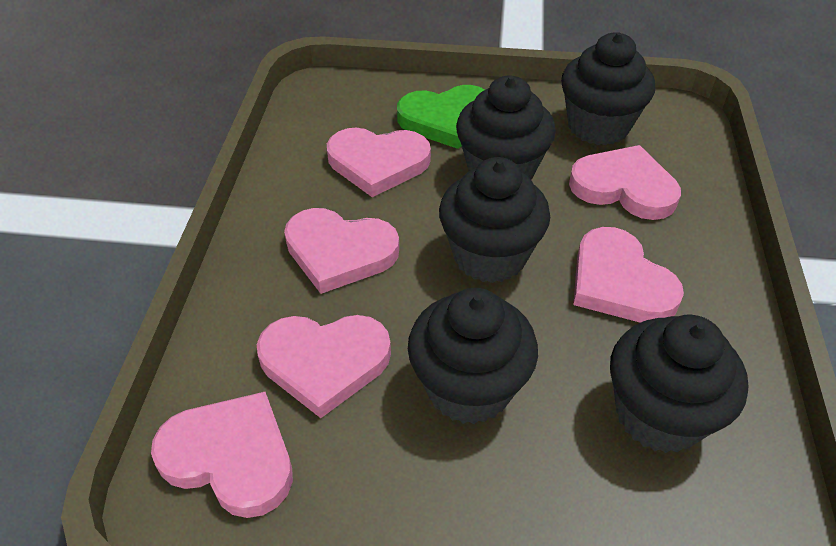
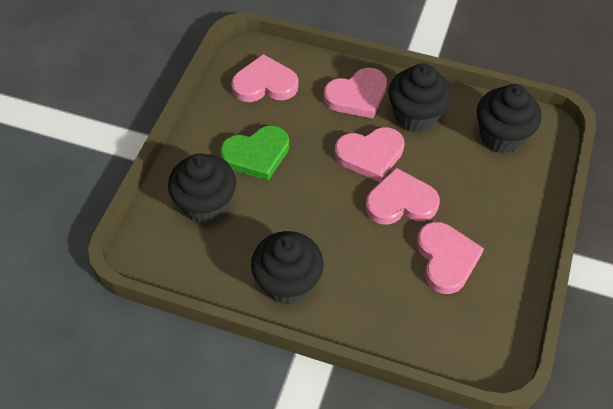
black cupcake: [408,288,538,424] [439,157,550,283] [456,76,556,180] [561,33,655,146] [610,315,748,453] = 5 -> [168,153,236,224] [251,231,324,305] [388,63,452,133] [477,84,542,154] = 4
pink heart: [151,392,293,518] [257,315,391,418] [284,208,399,294] [327,128,431,197] [569,145,681,220] [573,227,684,323] = 6 -> [231,54,298,102] [324,68,387,118] [335,127,405,182] [365,168,440,225] [417,222,484,294] = 5

